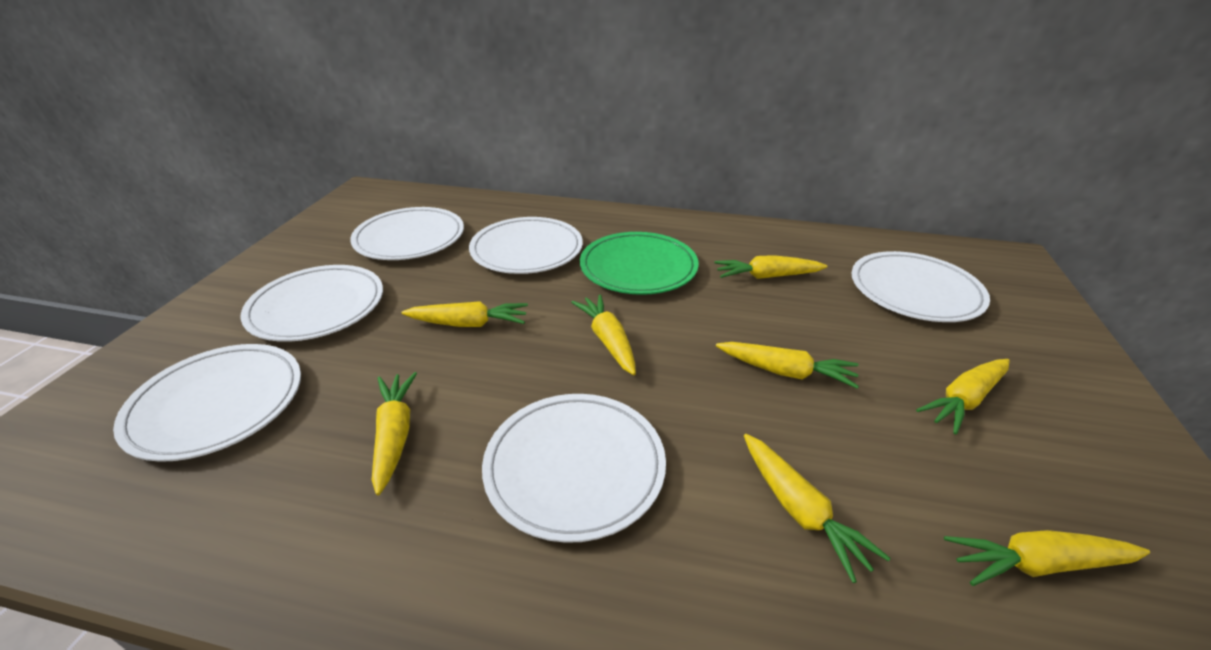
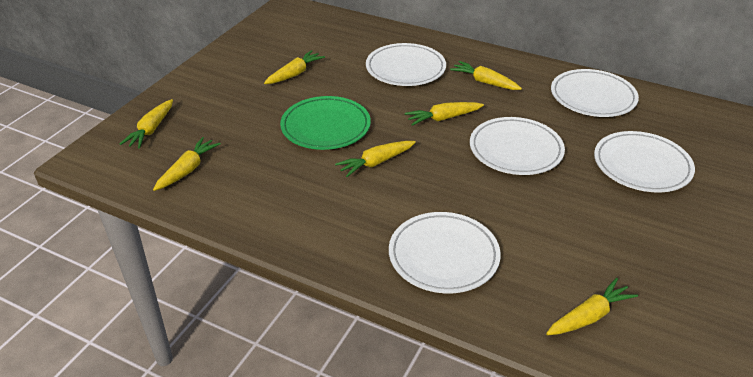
white plate: [113,344,301,462] [240,265,383,342] [350,207,464,260] [469,217,583,274] [482,394,666,543] [852,251,990,322] = 6 -> [366,43,446,86] [389,212,501,293] [470,117,565,175] [551,69,639,117] [594,131,695,192] = 5
yellow carrot: [372,372,417,495] [401,301,528,327] [571,294,636,375] [714,255,828,279] [716,342,859,389] [744,434,891,583] [916,359,1010,435] [944,530,1150,586] = 8 -> [120,99,173,149] [153,137,221,191] [264,50,325,84] [335,141,416,177] [405,102,484,126] [450,61,522,90] [546,278,638,335] = 7

